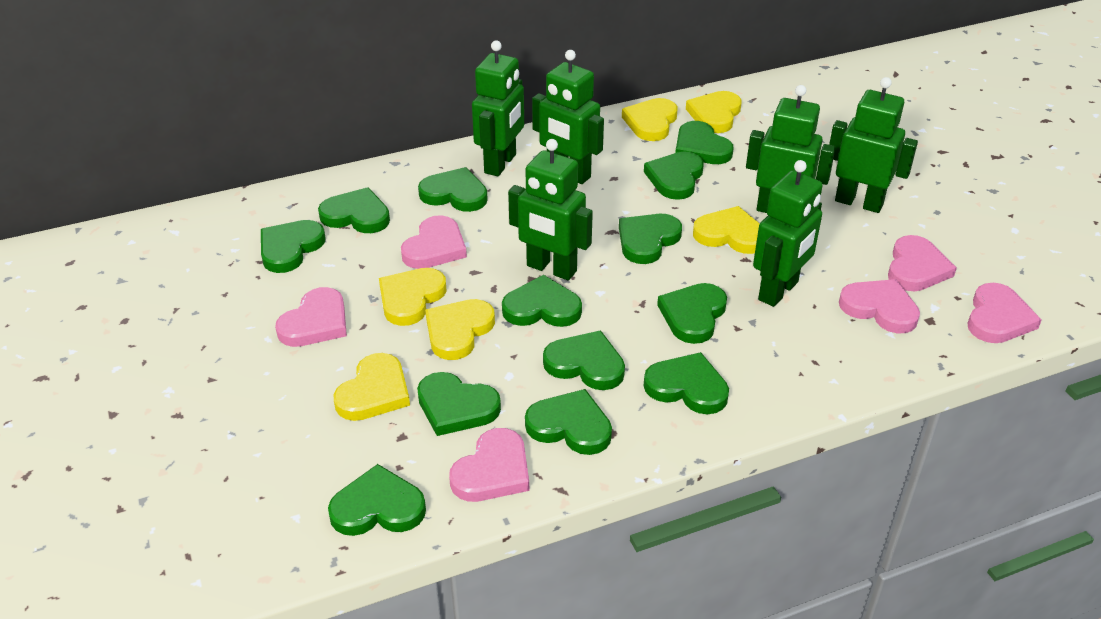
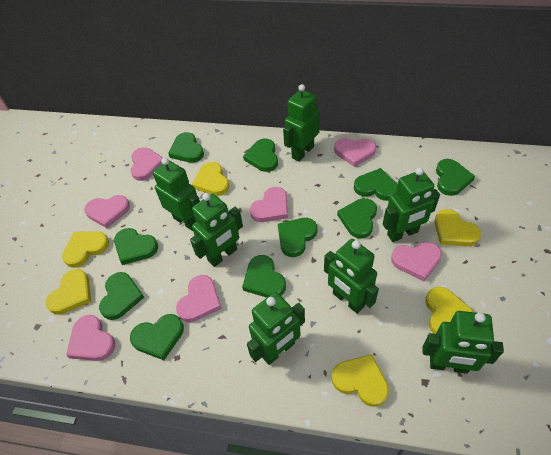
green heart: [261,220,326,273] [318,187,390,233] [328,464,426,536] [417,372,501,436] [418,167,488,212] [502,275,582,327] [525,389,612,455] [543,330,625,390] [619,214,682,264] [644,151,704,200] [644,352,729,414] [657,283,727,344] [675,121,734,164] = 13 -> [99,272,144,320] [114,228,158,265] [130,314,184,360] [168,132,204,163] [242,255,286,298] [243,139,278,172] [278,218,317,257] [337,198,377,239] [354,168,397,201] [436,159,475,196] = 10
green robot: [472,40,524,176] [508,139,593,280] [532,50,604,184] [746,85,836,213] [753,160,823,307] [829,77,918,213] = 6 -> [153,158,200,231] [190,193,243,267] [247,292,305,365] [283,84,320,162] [324,239,379,314] [383,167,440,242] [423,311,504,374] = 7
pink heart: [275,287,347,347] [401,215,467,269] [449,428,529,502] [839,279,920,333] [888,235,957,291] [967,283,1042,343] = 6 -> [66,315,115,361] [84,195,130,228] [130,147,163,181] [176,275,222,322] [250,187,288,222] [334,138,376,167] [391,242,442,281] = 7

